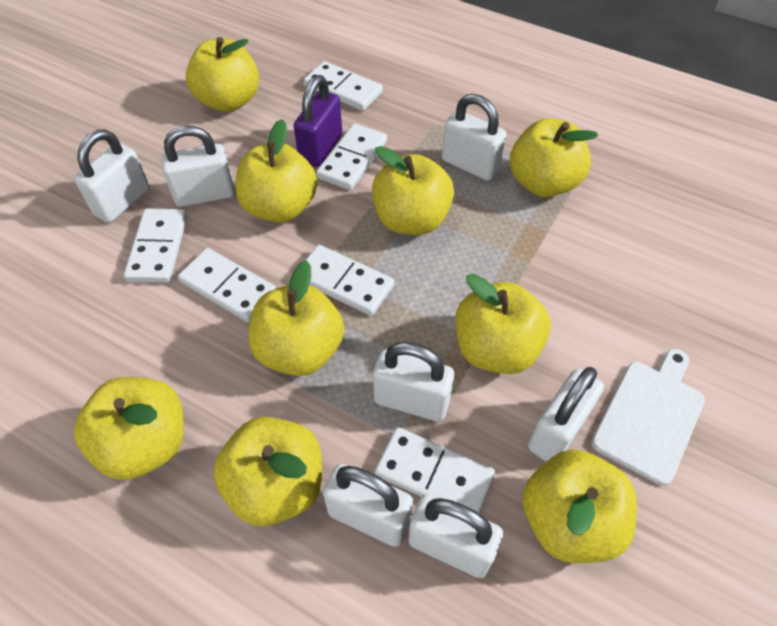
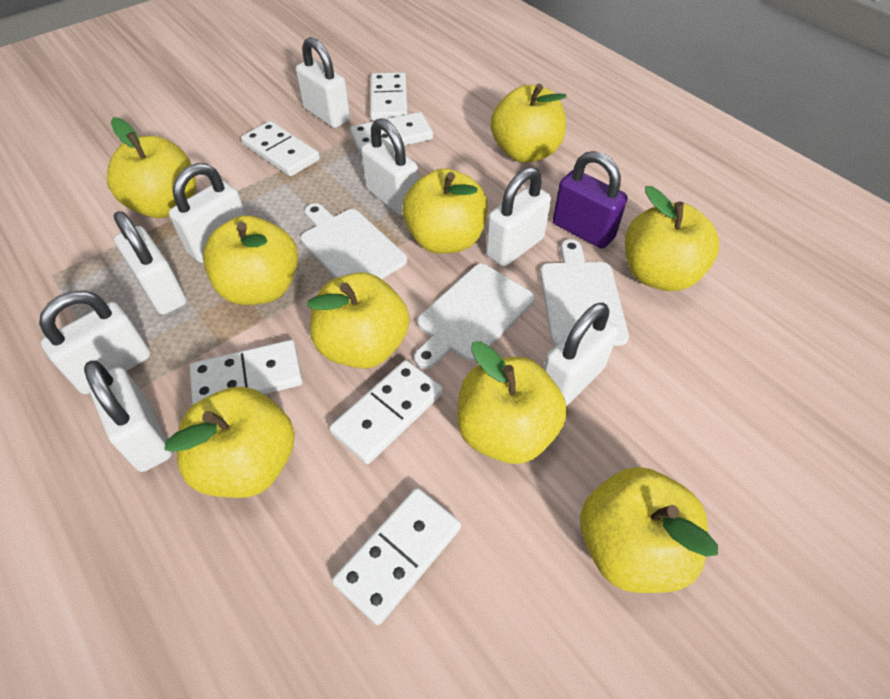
white cutting board: [591,349,705,486] = 1 -> [300,203,407,279] [414,264,535,369] [540,239,629,346] = 3
white padlock: [74,129,150,223] [161,126,235,207] [323,464,413,547] [373,342,454,422] [408,494,503,578] [442,94,507,181] [528,367,604,462] = 7 -> [39,291,151,394] [84,360,172,472] [114,211,187,315] [169,163,246,263] [296,37,350,128] [361,118,418,216] [486,167,551,267] [544,303,618,406] = 8

